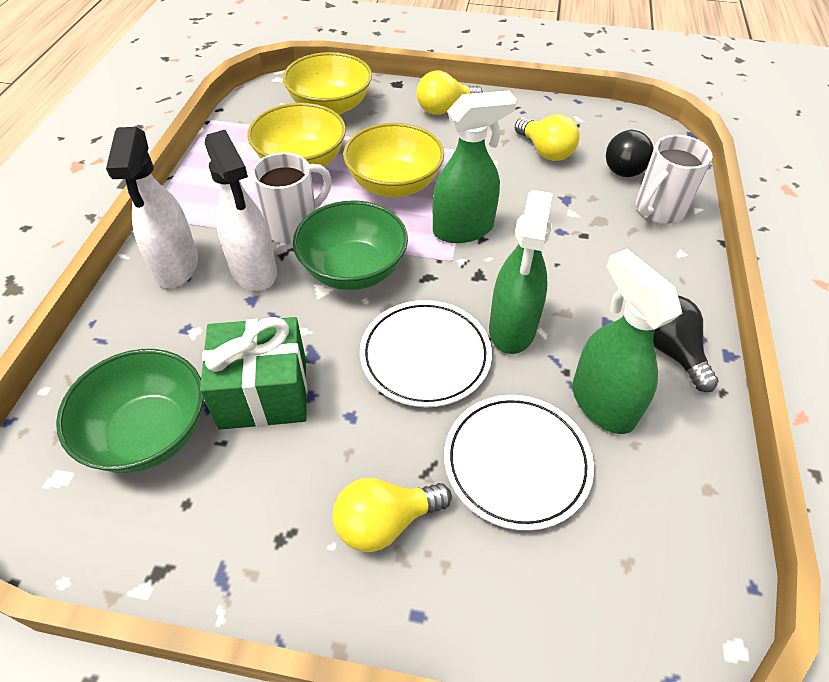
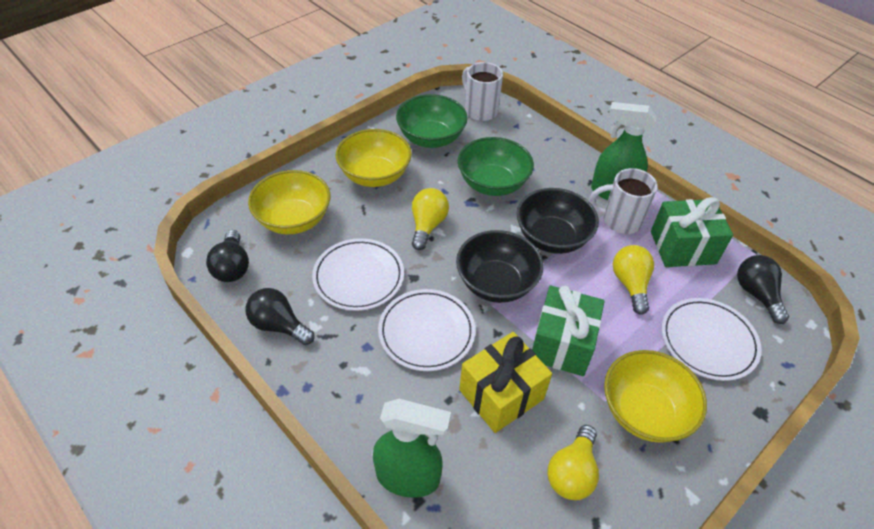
black bowl: none = 0 -> [456,230,544,303] [517,188,599,254] = 2
black light bulb: [606,129,654,177] [653,296,719,392] = 2 -> [206,230,249,282] [246,288,314,345] [737,255,789,324] = 3
green gift: [200,317,307,430] = 1 -> [532,286,605,376] [651,197,733,267] = 2
green spray bottle: [433,90,517,243] [489,190,553,354] [572,249,682,434] = 3 -> [373,399,451,498] [591,102,657,200] = 2
white plate: [360,300,492,407] [444,395,594,531] = 2 -> [312,238,404,311] [378,289,475,371] [661,298,762,381] = 3
white spray bottle: [106,127,198,288] [205,130,277,291] = 2 -> none = 0
yellow gift: none = 0 -> [459,332,552,433] = 1

